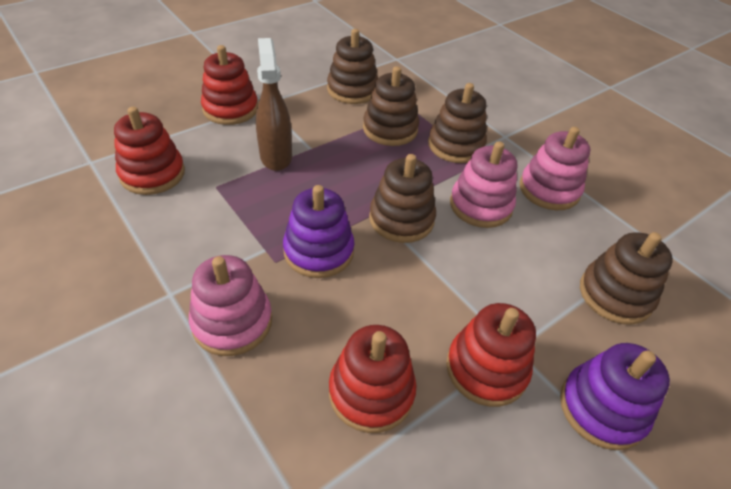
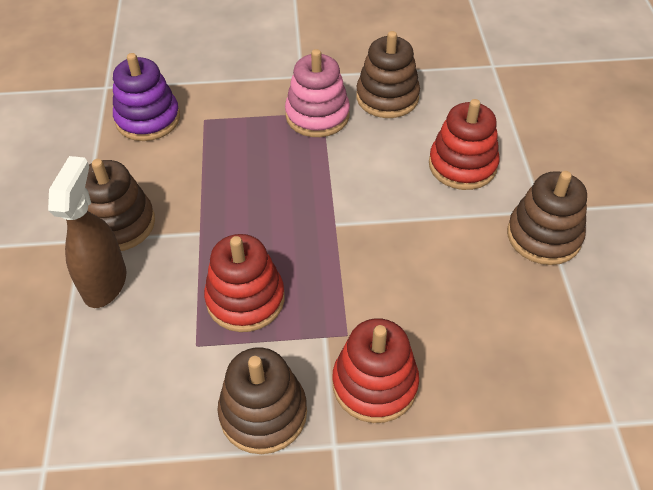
brown stacking toy: [327,29,378,104] [363,66,419,146] [369,154,436,243] [428,83,487,163] [580,232,673,325] = 5 -> [85,159,155,251] [217,347,307,454] [356,31,420,118] [507,171,587,265] = 4
pink stacking toy: [189,255,272,356] [450,141,517,228] [520,127,590,210] = 3 -> [285,49,350,137] = 1
purple stacking toy: [283,185,354,278] [560,343,670,450] = 2 -> [113,53,180,141] = 1
red stacking toy: [114,107,185,195] [201,45,258,125] [329,325,416,433] [446,303,536,407] = 4 -> [204,234,285,332] [332,318,419,423] [429,99,499,190] = 3

